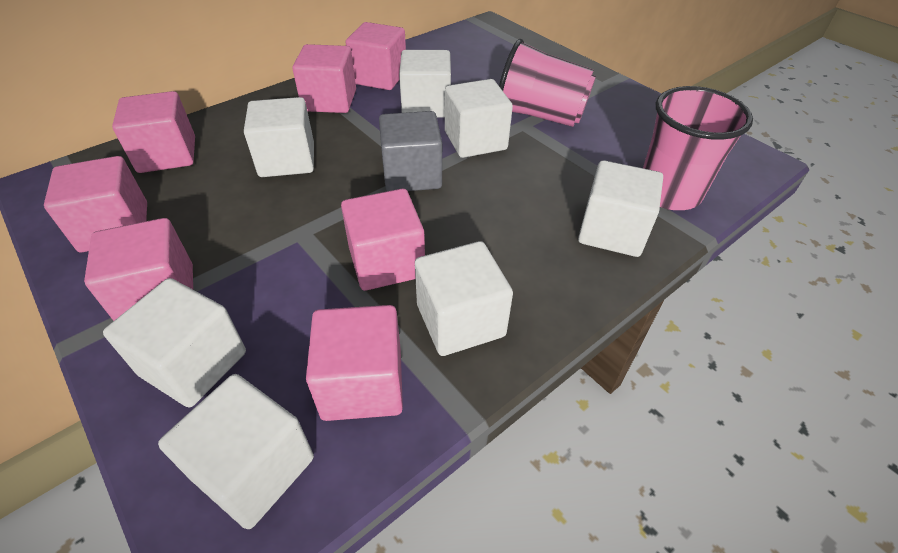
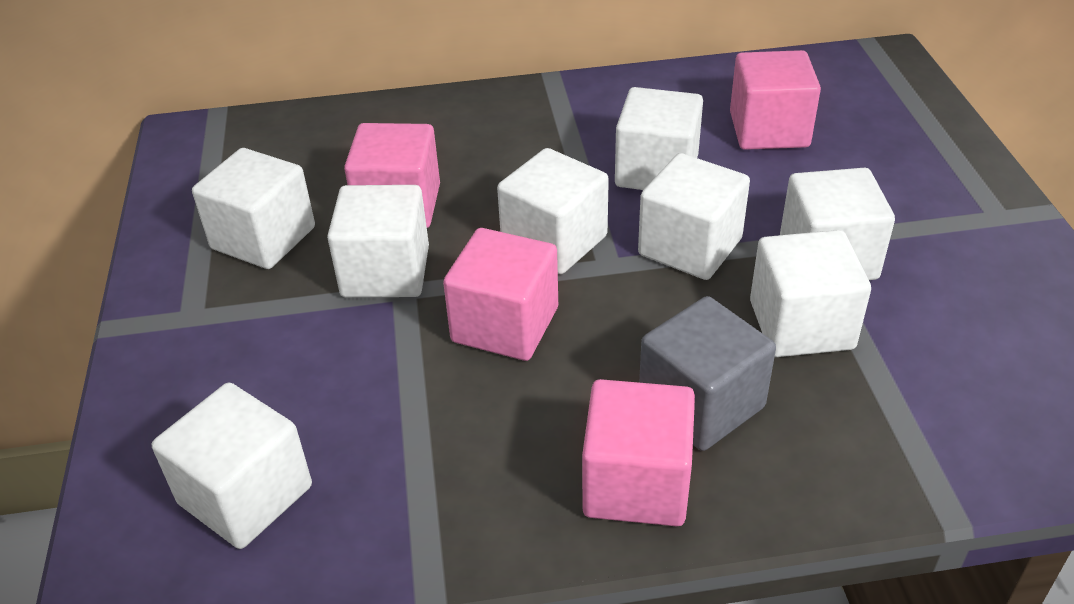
pink cube: [44,156,147,252] [84,218,193,321] [112,91,195,173] [292,44,356,113] [306,305,403,421] [341,189,425,291] [346,22,406,90] = 7 -> [344,123,440,228] [443,228,558,361] [582,379,695,526] [730,50,821,150] = 4
pink cup: [499,39,596,127] [643,86,753,210] = 2 -> none = 0
white cube: [103,278,246,407] [158,374,314,529] [244,97,314,177] [399,50,451,118] [415,241,513,356] [445,79,513,158] [578,160,663,257] = 7 -> [152,382,312,549] [192,148,315,269] [327,185,429,297] [497,148,609,274] [615,87,703,190] [638,153,750,280] [750,230,871,357] [780,168,895,280] = 8

